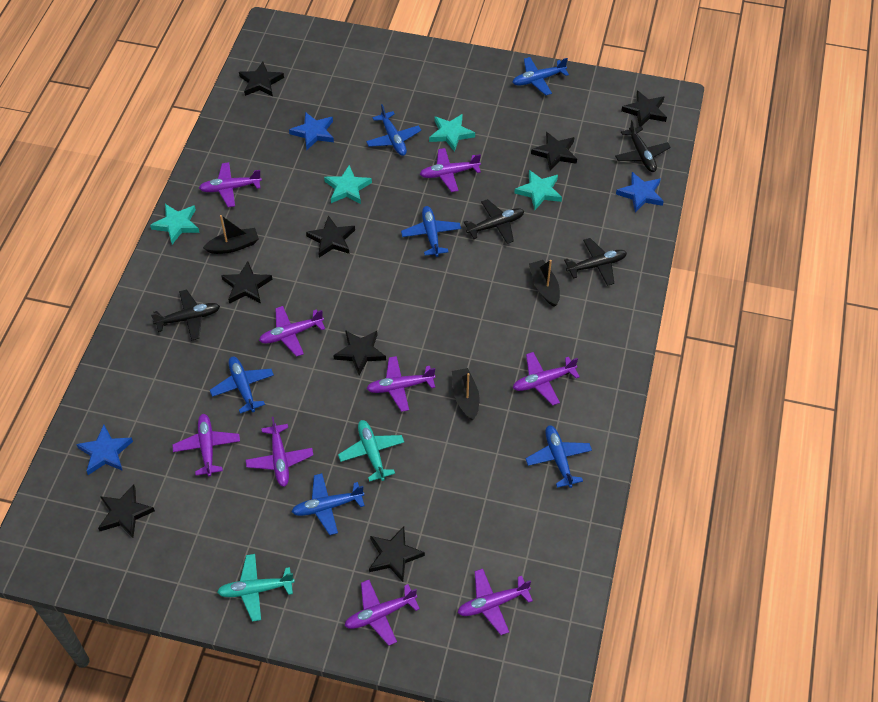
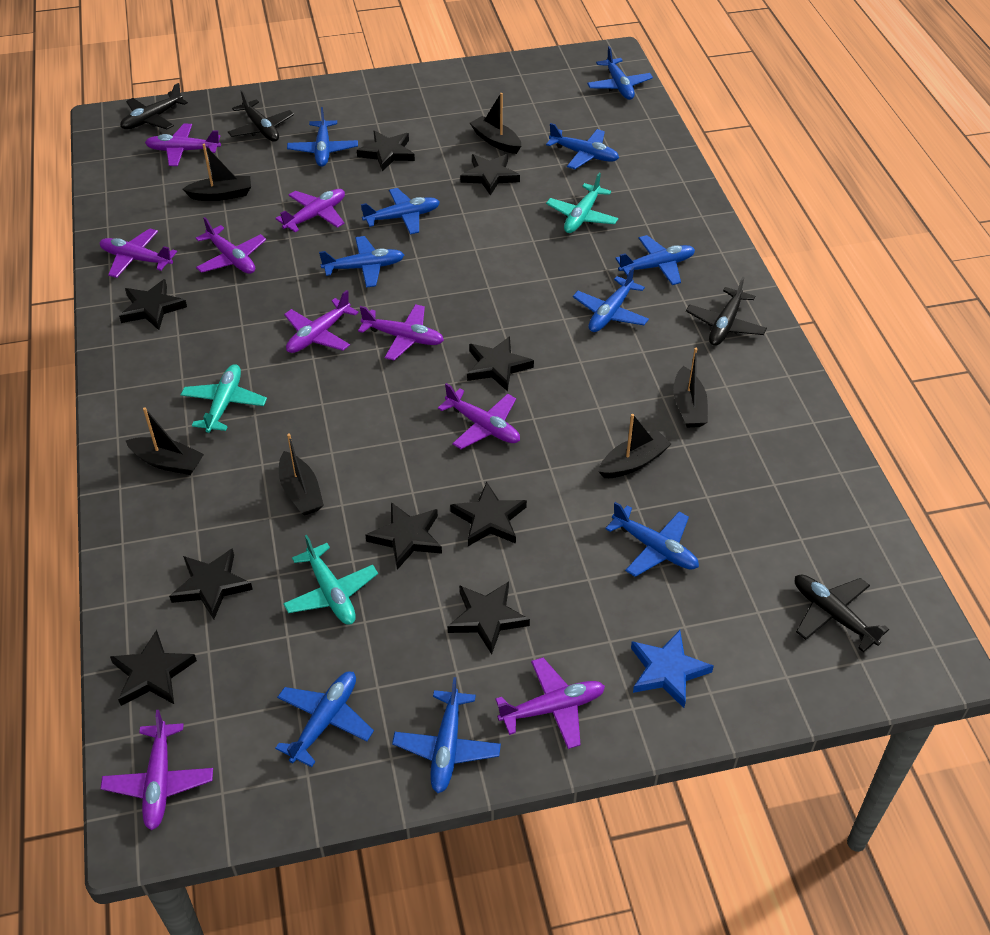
black boat: [203,215,259,254] [452,368,479,420] [529,260,560,307] = 3 -> [126,407,204,475] [182,144,251,201] [279,433,324,516] [470,93,521,154] [598,414,671,478] [673,348,708,428] = 6
black star: [98,484,155,538] [221,261,272,304] [239,62,284,96] [306,215,355,258] [333,330,386,375] [369,526,425,582] [531,132,577,171] [621,90,667,127] = 8 -> [110,630,197,706] [119,279,187,330] [169,548,253,619] [357,131,415,172] [365,502,442,570] [448,582,530,654] [450,482,527,546] [460,154,520,196] [467,336,534,391] = 9
blue plane: [210,357,274,414] [292,473,365,535] [366,104,421,156] [401,206,461,257] [512,57,569,95] [525,425,592,488] = 6 -> [275,671,374,767] [287,107,358,167] [319,236,404,288] [361,188,440,235] [392,677,501,793] [546,123,619,169] [573,267,649,332] [587,46,653,100] [605,502,699,577] [615,235,695,285] = 10
blue star: [76,425,133,475] [289,112,334,150] [616,172,664,213] = 3 -> [631,630,714,708] = 1
turquoise plane: [217,554,295,622] [338,420,404,482] = 2 -> [181,364,267,433] [283,535,378,625] [546,173,618,233] = 3
turquoise star: [150,204,200,244] [324,165,372,204] [429,114,475,152] [514,170,562,210] = 4 -> none = 0

